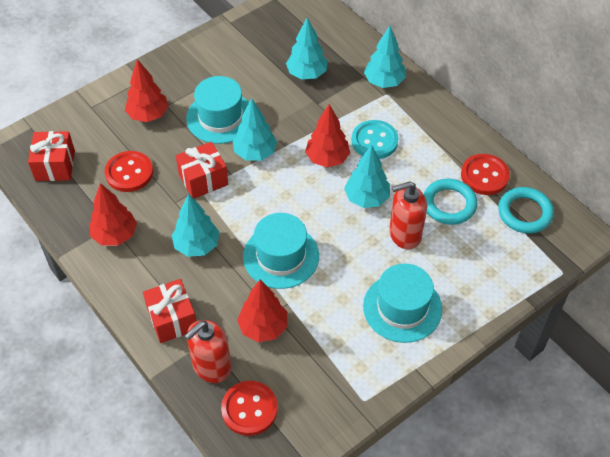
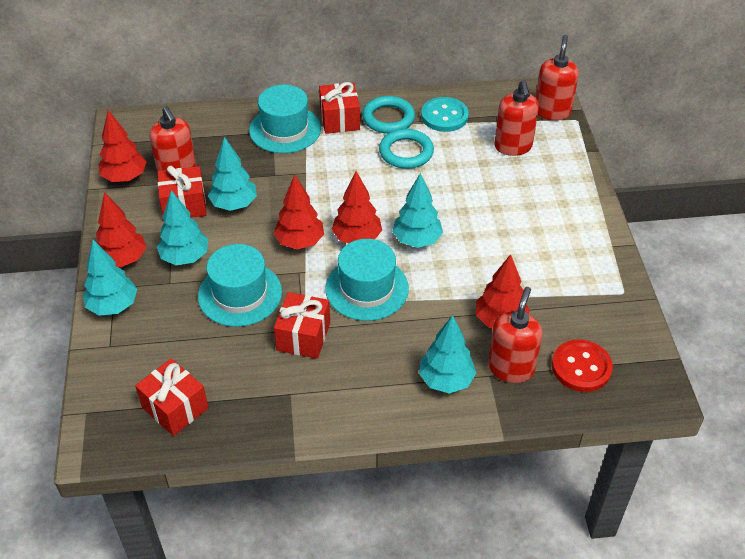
red button: [105,151,153,192] [221,381,278,436] [461,154,510,195] = 3 -> [552,340,613,392] = 1
red gift: [28,131,75,181] [143,279,196,343] [176,142,228,199] = 3 -> [135,358,208,436] [158,166,207,218] [274,292,330,359] [319,82,360,134] = 4
red soap dispenser: [185,320,231,383] [389,181,427,249] = 2 -> [150,106,197,174] [488,287,543,383] [494,80,539,156] [536,35,579,120] = 4
red tree: [89,183,137,246] [125,59,169,122] [237,280,288,342] [305,104,350,168] = 4 -> [96,192,147,267] [98,110,147,182] [273,175,324,249] [331,171,382,243] [476,254,530,328] = 5

